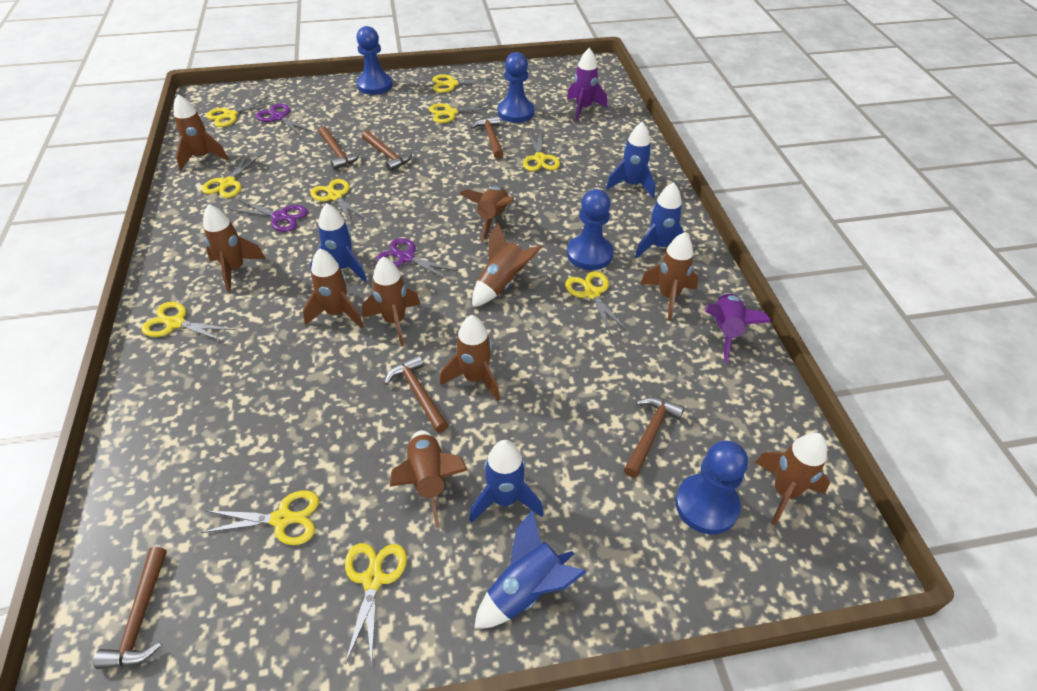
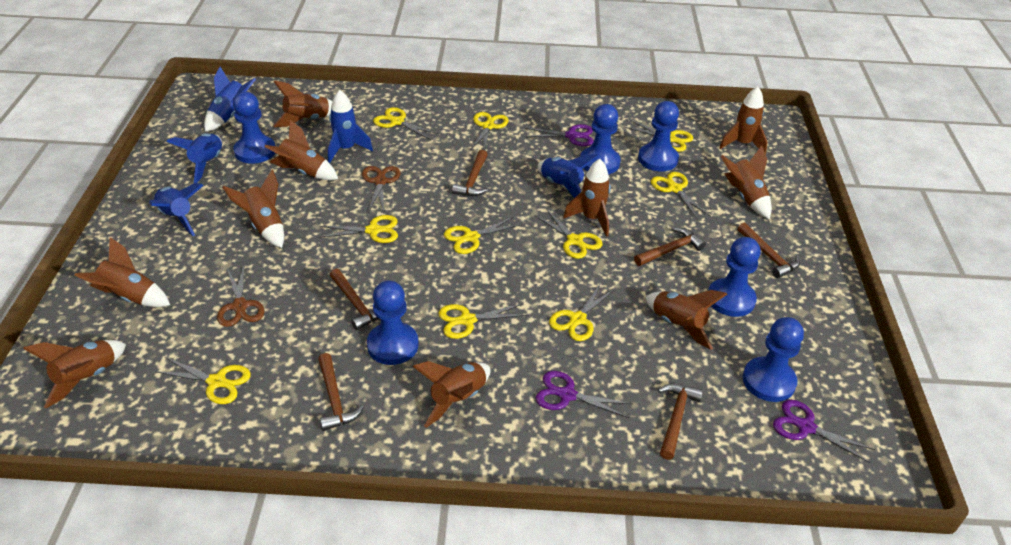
blue pawn: [356,26,393,95] [498,52,534,123] [567,189,614,270] [675,441,748,534] = 4 -> [233,92,275,164] [367,281,419,365] [580,104,621,174] [638,101,679,171] [708,237,761,317] [743,317,804,402] = 6
brown scissors: none = 0 -> [217,265,264,327] [362,166,401,212] = 2
purple rocket: [567,48,607,121] [706,293,771,364] = 2 -> none = 0

